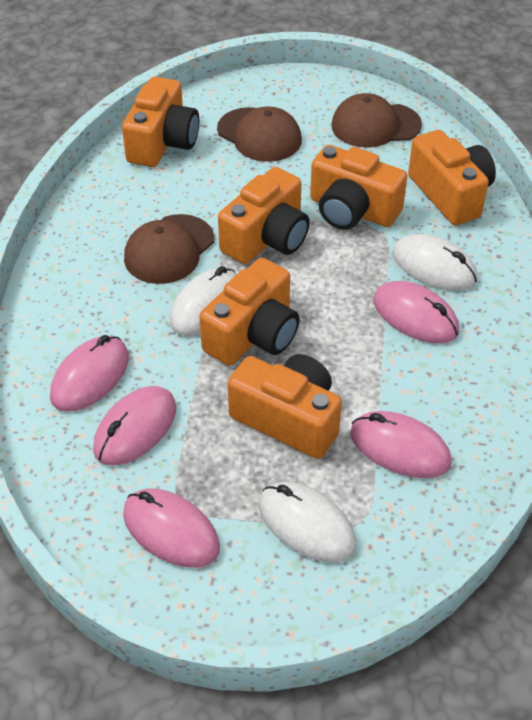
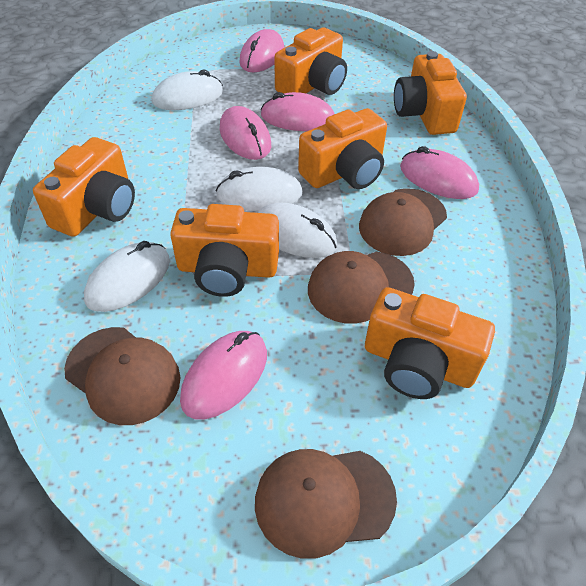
brown cap: [124,214,214,284] [217,106,302,162] [332,93,422,147] = 3 -> [64,327,180,425] [255,449,397,559] [308,251,415,324] [359,188,447,256] = 4
white mouse: [170,266,237,336] [259,482,356,563] [392,234,478,291] = 3 -> [84,241,170,312] [152,70,223,110] [216,167,303,211] [257,203,338,258] = 4

